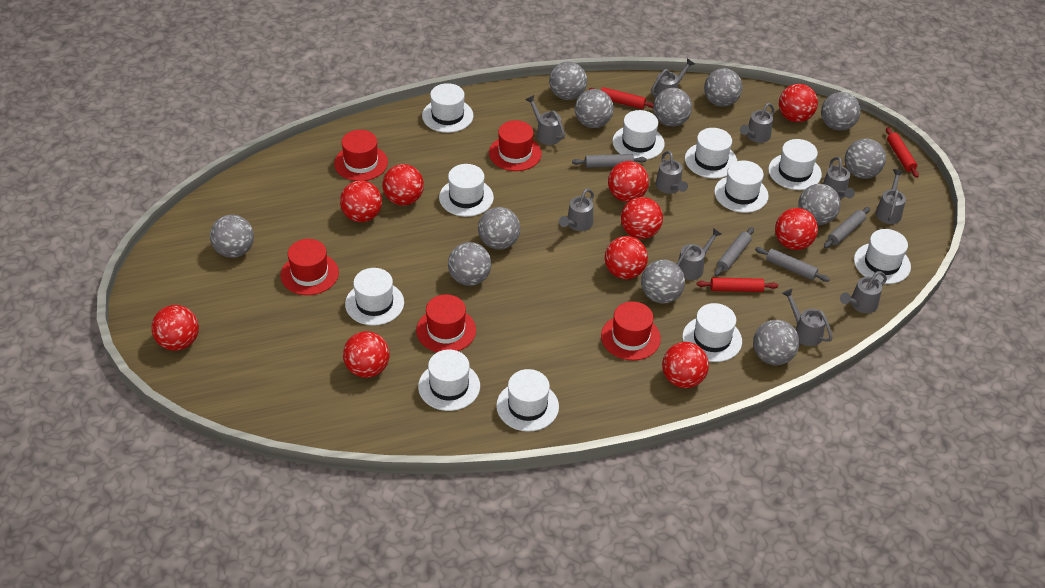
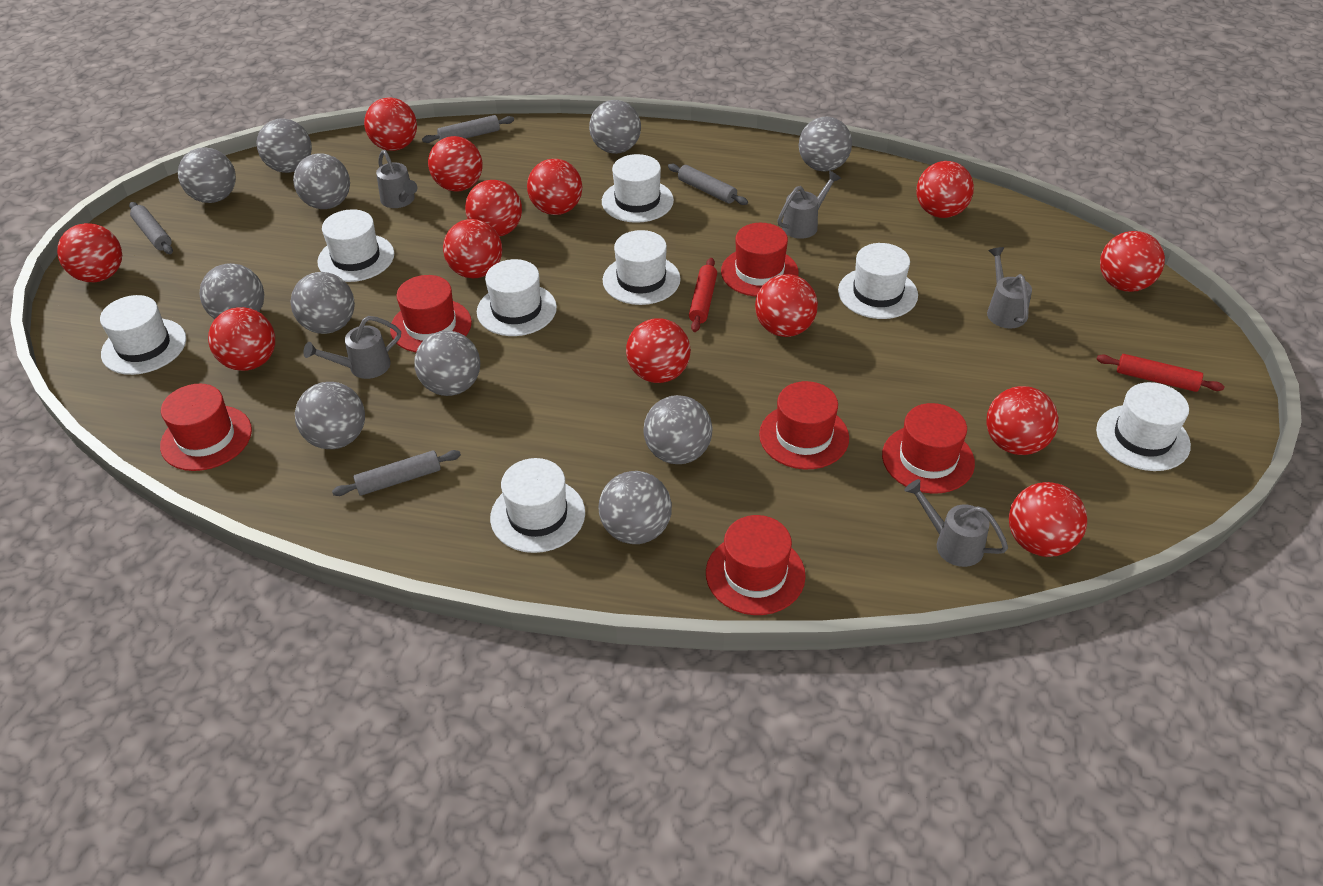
grey ball: [210,215,254,258] [448,242,491,286] [478,207,520,250] [549,62,587,100] [575,89,614,128] [641,260,685,304] [653,88,692,127] [704,68,743,107] [753,320,800,365] [798,184,841,225] [821,92,861,131] [845,139,886,179] = 12 -> [178,147,236,203] [200,263,264,319] [257,118,312,173] [290,272,355,334] [293,153,350,209] [295,382,365,449] [414,331,480,396] [589,100,641,154] [599,471,672,544] [643,395,713,464] [799,117,852,171] = 11
grey watering can: [526,95,565,145] [559,188,594,231] [651,58,694,99] [656,151,688,194] [677,228,721,280] [740,103,775,143] [782,289,833,346] [823,157,855,199] [840,271,887,313] [875,169,906,224] = 10 -> [303,316,401,379] [376,150,417,208] [777,171,841,239] [904,479,1008,567] [987,247,1032,328] = 5
red ball: [151,305,199,351] [340,180,382,222] [343,331,390,378] [382,164,424,206] [605,236,648,279] [608,161,649,202] [621,197,663,239] [662,342,709,388] [775,208,818,250] [779,84,818,122] = 10 -> [57,223,122,282] [208,307,275,371] [364,97,417,151] [428,136,482,192] [443,219,502,278] [465,180,522,237] [527,159,582,215] [626,318,691,383] [755,274,818,337] [917,161,974,218] [986,386,1059,455] [1009,482,1087,557] [1100,231,1165,292] = 13
red hat: [280,239,339,295] [334,130,388,181] [416,294,476,352] [489,120,542,171] [601,301,661,360] = 5 -> [160,384,252,471] [390,275,472,352] [706,515,806,615] [721,223,799,297] [759,381,849,469] [882,403,975,494] = 6
red rolling pin: [588,87,654,109] [697,277,778,292] [886,127,919,178] = 3 -> [689,258,717,332] [1096,354,1224,392] = 2
white hat: [345,268,404,326] [418,350,480,411] [422,83,474,133] [439,164,494,217] [496,369,559,432] [612,110,665,160] [682,303,742,362] [685,128,737,179] [714,160,769,213] [768,139,822,190] [854,229,911,284] = 11 -> [100,295,186,375] [317,209,394,282] [477,259,557,336] [490,458,585,553] [602,154,674,223] [603,230,681,305] [838,243,918,319] [1096,382,1191,471] = 8

